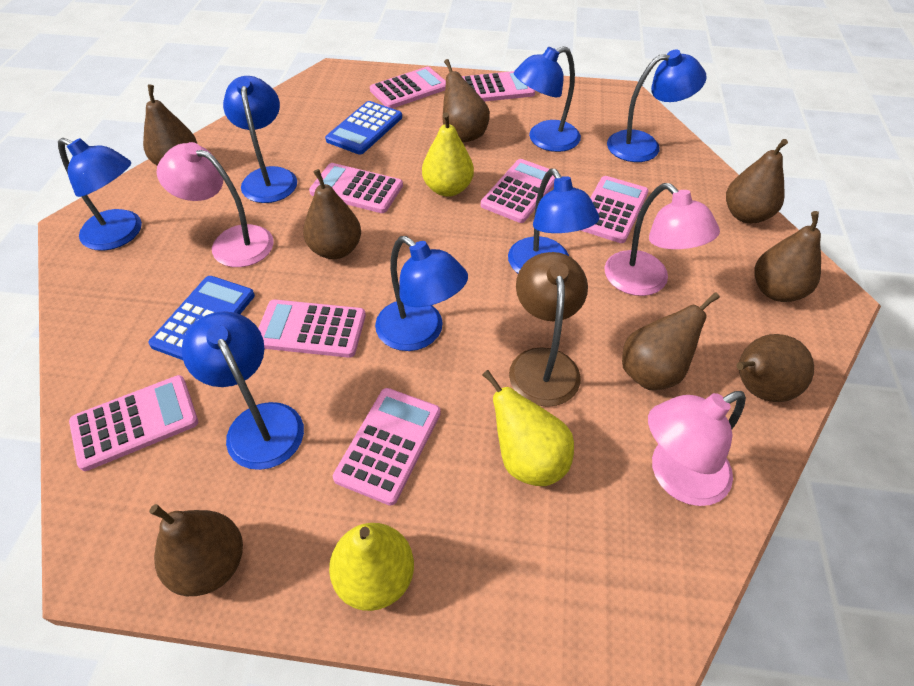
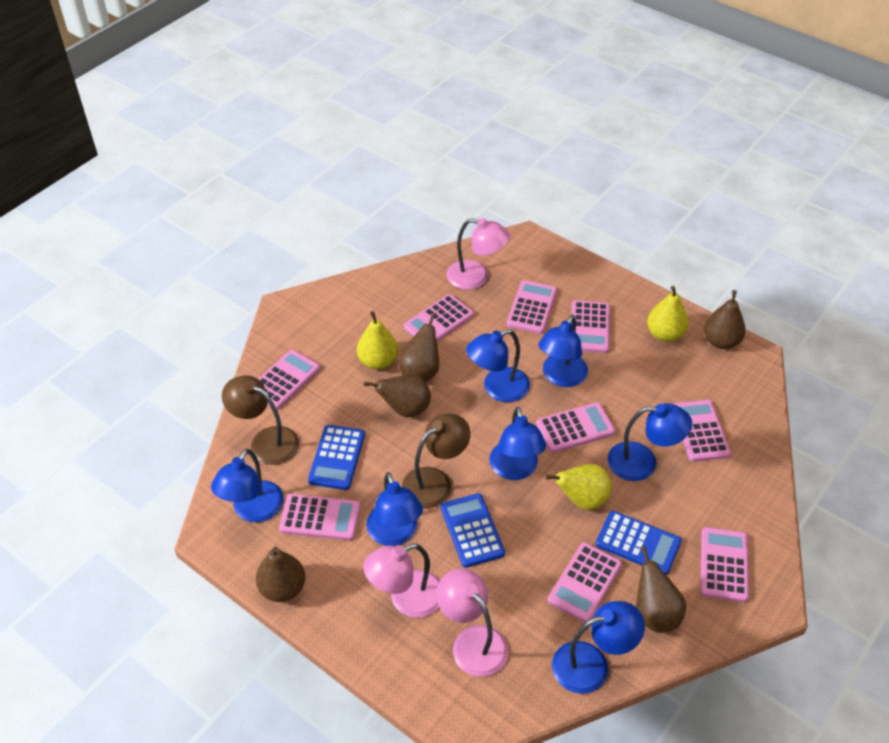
blue calculator: [148,276,255,360] [325,101,402,155] = 2 -> [308,425,365,490] [441,493,505,568] [596,511,682,575] = 3
brown lamp: [509,252,588,407] = 1 -> [222,375,299,465] [402,414,470,508] = 2
brown pear: [143,85,197,166] [149,504,243,596] [303,169,361,259] [443,59,490,142] [622,292,720,390] [726,139,788,223] [737,334,814,402] [754,211,821,302] = 8 -> [256,546,305,602] [364,375,431,417] [398,312,439,382] [636,546,686,633] [704,290,746,349] = 5
pink calculator: [69,375,198,471] [258,300,366,358] [309,163,403,213] [333,388,441,506] [370,67,446,109] [462,71,535,102] [481,159,555,223] [580,176,649,243] = 8 -> [258,349,320,410] [279,494,361,540] [404,294,474,342] [507,280,557,334] [536,402,615,453] [548,542,622,623] [571,300,610,353] [674,400,731,462] [701,527,749,602] = 9

